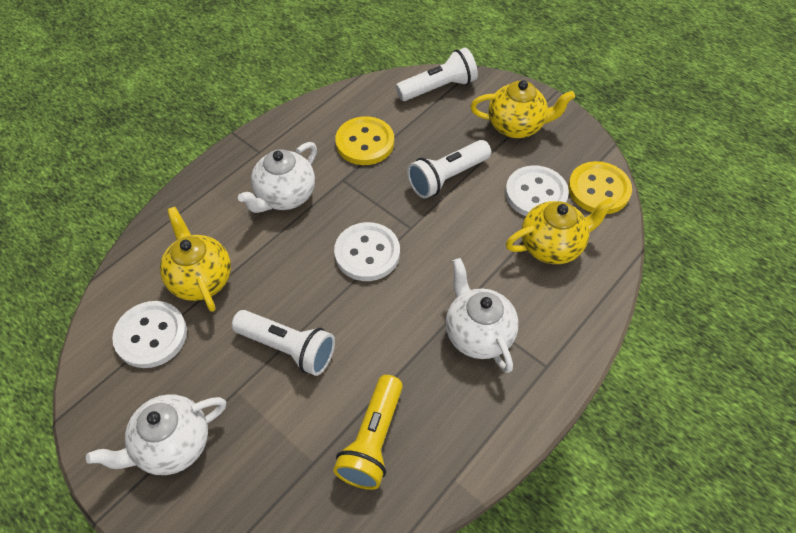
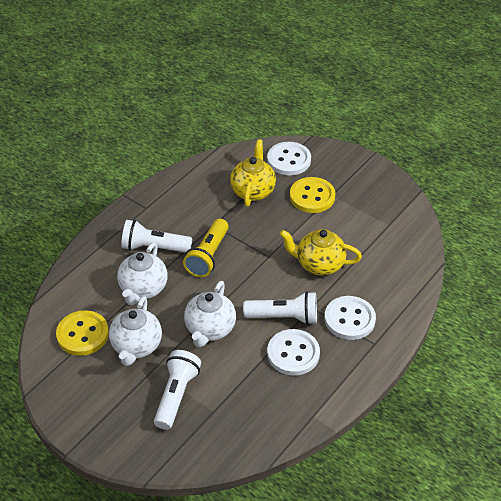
yellow teapot: [160,207,231,312] [470,80,575,138] [506,197,615,264] = 3 -> [230,139,276,207] [280,229,362,276] = 2

